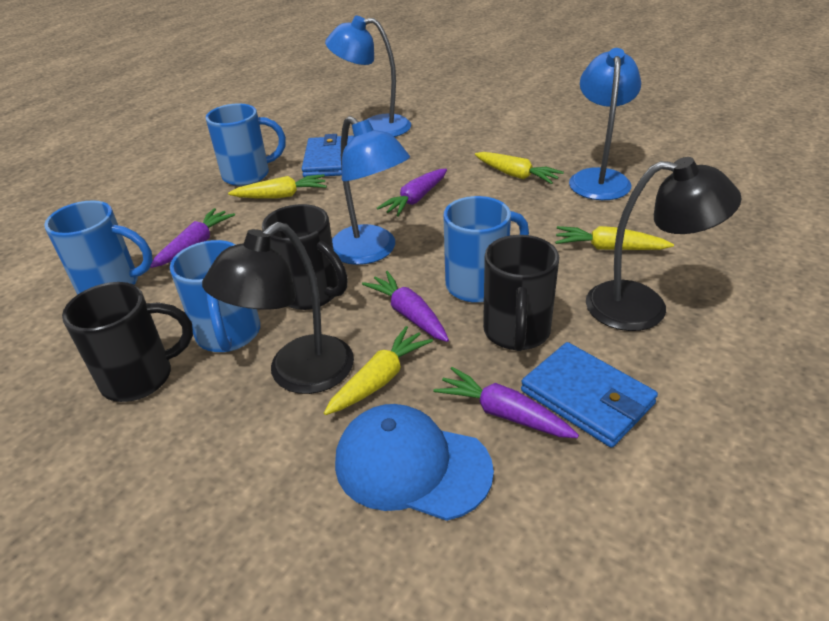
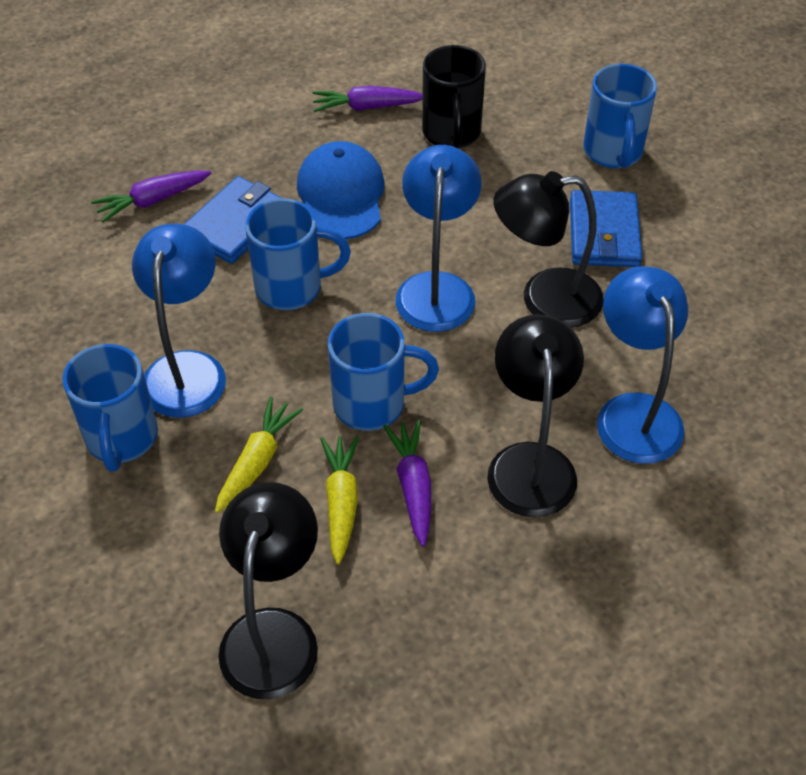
black lamp: [202,222,354,394] [586,157,742,331] = 2 -> [218,482,318,699] [487,314,584,518] [493,171,604,328] = 3
black mug: [62,282,193,402] [262,204,348,310] [483,235,559,351] = 3 -> [422,45,486,148] = 1
purple carrot: [150,208,235,268] [362,271,449,342] [377,169,447,217] [433,367,579,438] = 4 -> [91,170,211,223] [312,86,423,112] [383,420,431,547] = 3
yellow carrot: [228,174,327,199] [324,326,433,415] [475,152,564,184] [555,226,674,250] = 4 -> [215,397,303,513] [320,436,359,565] = 2

